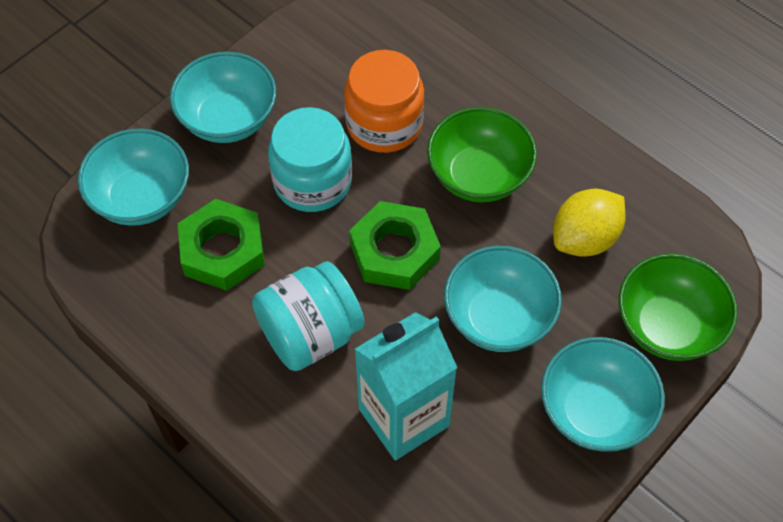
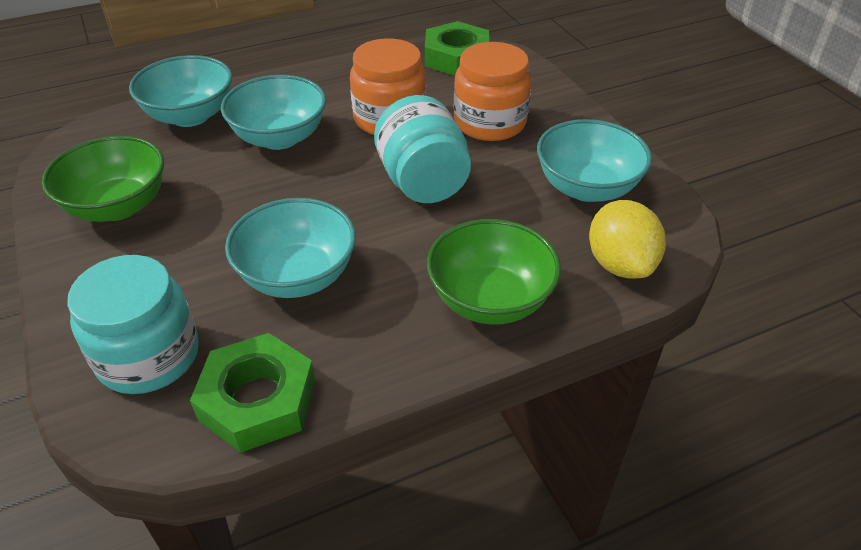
orange jar: [344,50,424,153] = 1 -> [350,39,426,135] [454,42,531,141] = 2
turquoise carton: [355,312,457,460] = 1 -> none = 0

